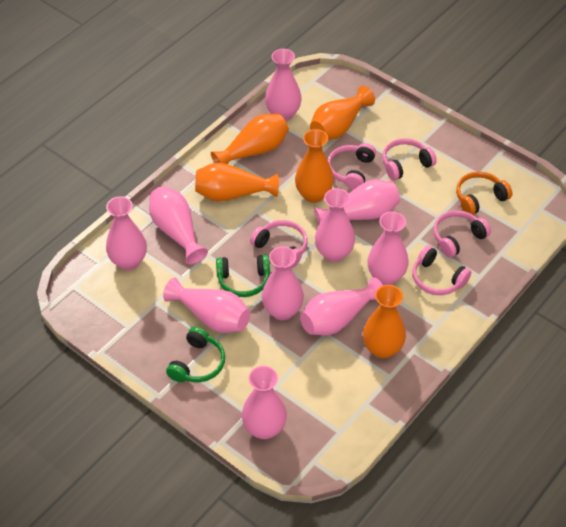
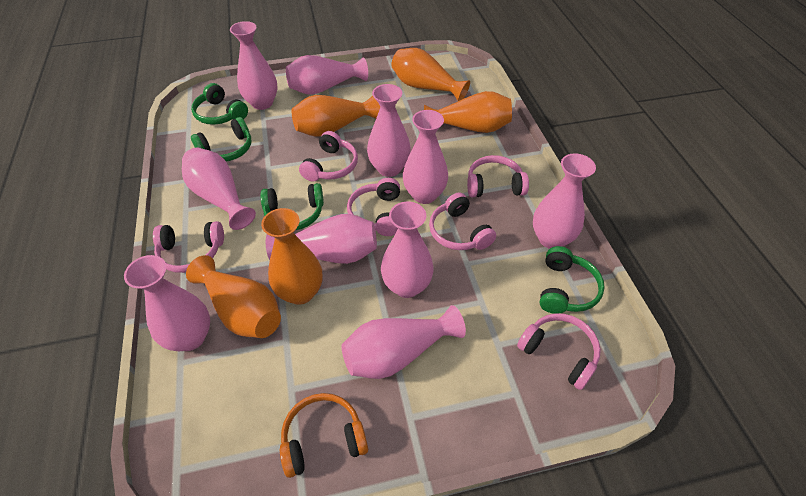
green headphones: [166,327,225,382] [216,255,270,297] = 2 -> [191,83,248,125] [191,117,252,161] [260,183,324,230] [539,246,605,314] = 4
pink headphones: [250,220,308,268] [328,143,376,190] [382,138,437,181] [412,245,471,295] [433,210,491,258] = 5 -> [153,221,224,273] [299,131,358,182] [347,178,400,236] [429,192,496,250] [467,155,529,197] [517,313,601,390] = 6

